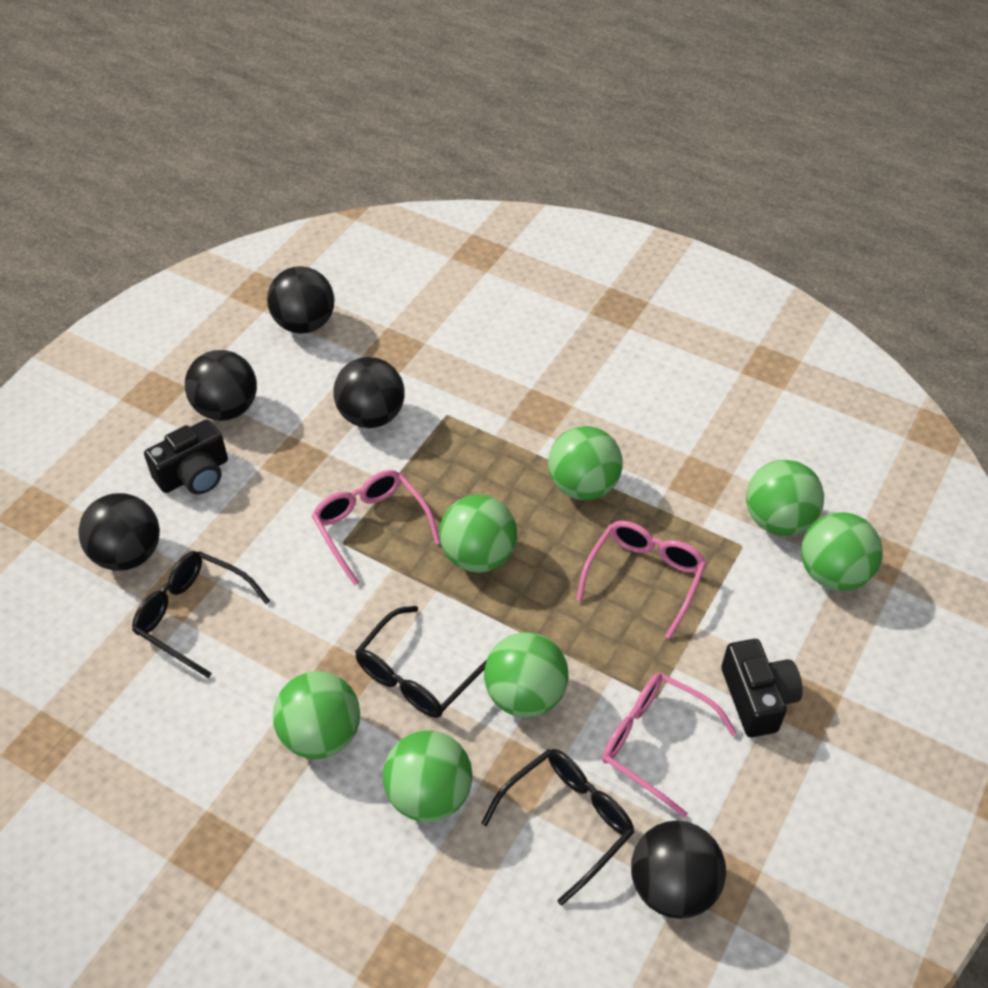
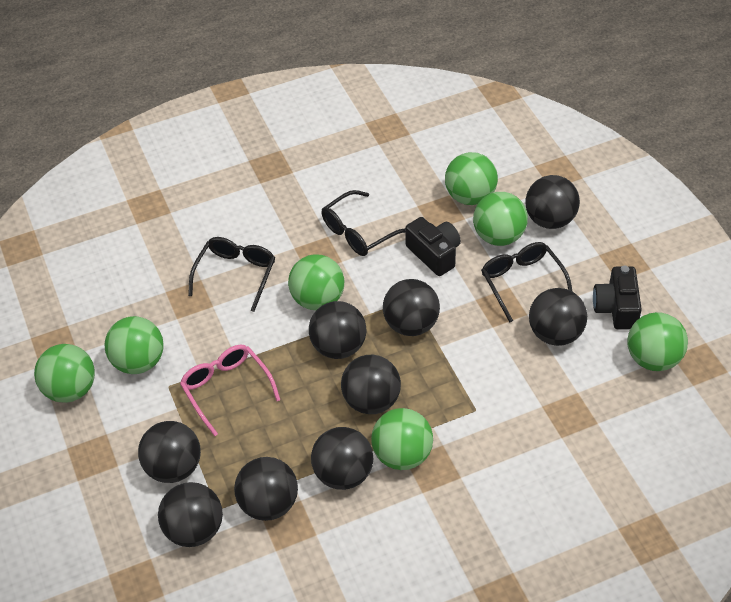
black ball: [79,493,160,571] [185,350,257,421] [267,266,335,334] [333,357,405,428] [631,820,726,919] = 5 -> [138,421,201,483] [158,482,223,547] [234,457,298,521] [309,301,366,359] [311,427,373,490] [341,355,401,414] [383,279,440,336] [525,175,580,229] [529,288,587,346] = 9
pink glasses: [312,470,441,585] [576,521,706,639] [602,673,737,818] = 3 -> [180,345,280,436] = 1

